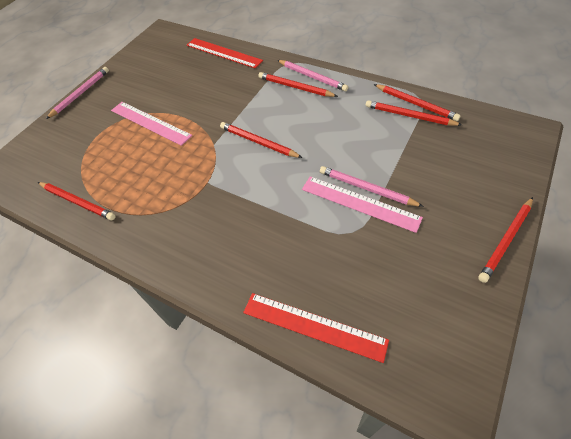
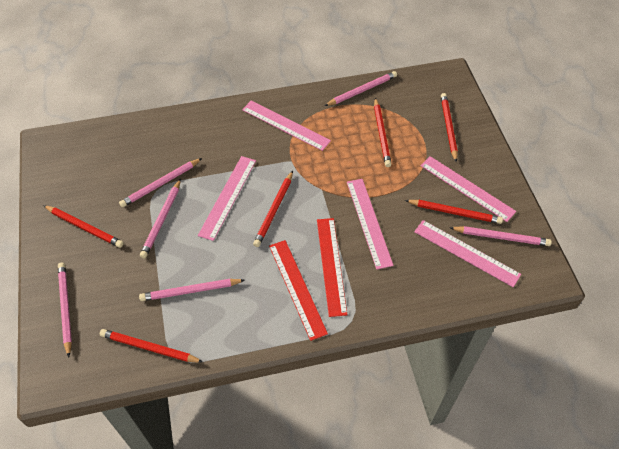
pink pencil: [46,67,109,119] [277,60,348,91] [320,166,424,207] = 3 -> [58,263,72,358] [119,158,202,207] [139,279,245,301] [140,178,181,259] [325,71,397,106] [450,226,552,246] = 6
pink ruler: [111,102,192,146] [302,176,423,233] = 2 -> [198,156,256,241] [242,101,331,151] [347,179,394,269] [414,220,521,287] [421,156,516,222] = 5

